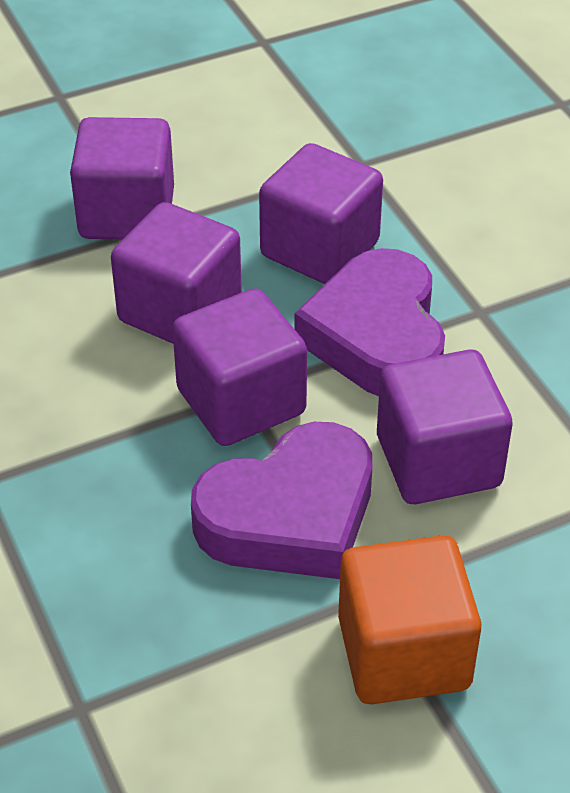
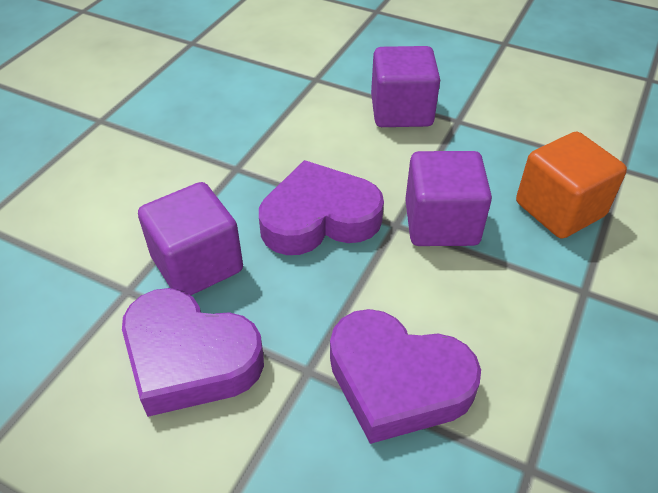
purple cube: [70,117,174,239] [111,202,242,344] [172,288,307,446] [259,143,383,284] [377,350,513,504] = 5 -> [138,182,243,295] [371,46,440,127] [405,151,492,246] = 3
purple heart: [191,422,372,579] [294,248,445,396] = 2 -> [122,288,264,417] [259,160,384,255] [330,309,481,444] = 3

